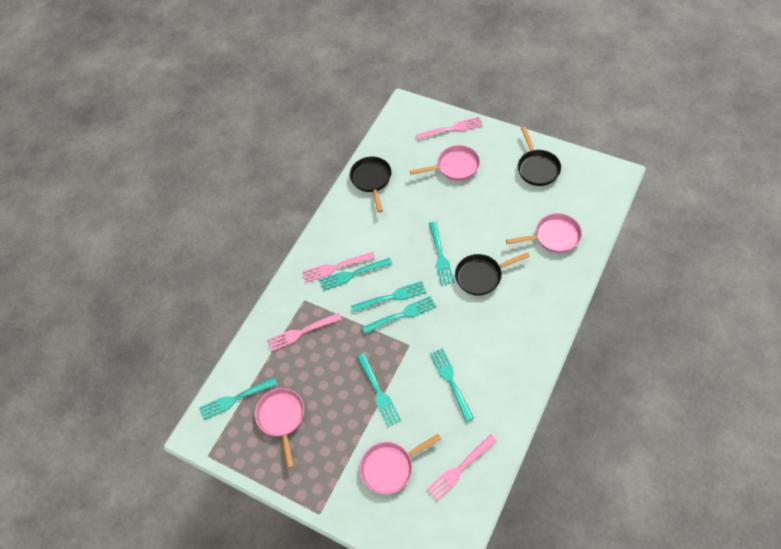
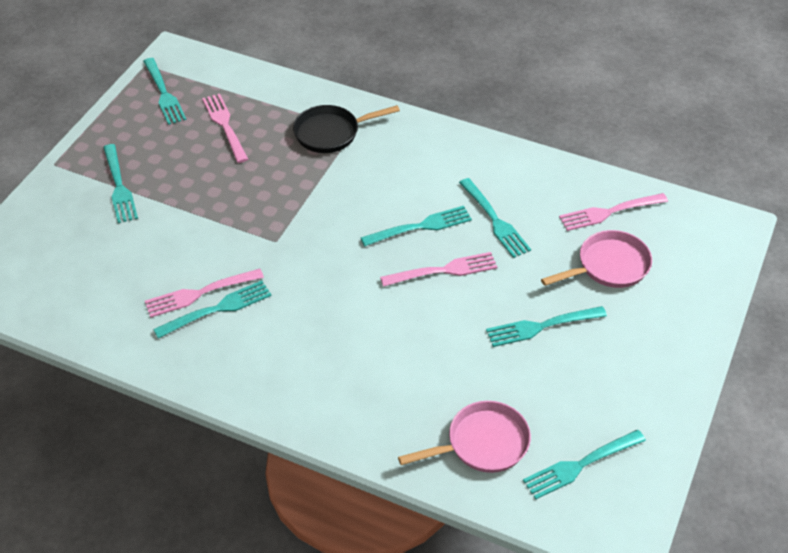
black pan: [350,156,392,213] [455,252,530,296] [518,127,561,186] = 3 -> [293,105,400,153] = 1
pink pan: [255,388,304,468] [360,434,441,494] [410,145,480,181] [506,213,582,253] = 4 -> [398,401,531,473] [541,230,652,288] = 2

